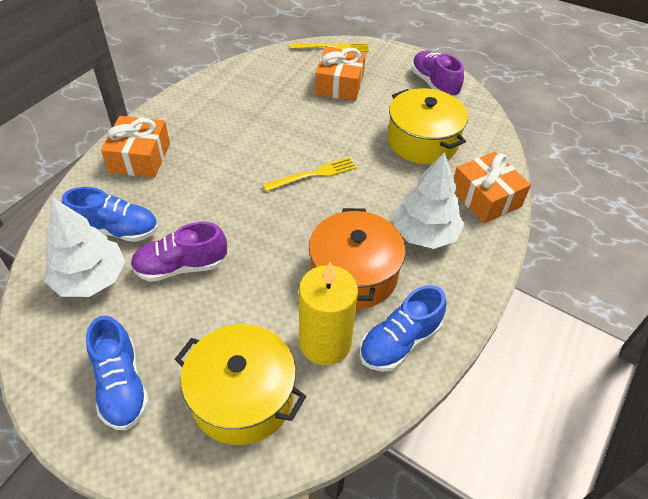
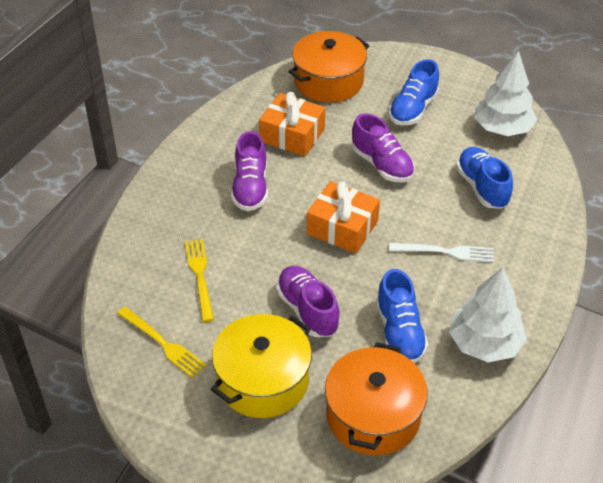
orange gift: [101,116,170,178] [315,47,366,101] [454,152,531,223] = 3 -> [259,92,325,156] [307,181,380,254] = 2
orange pot: [309,208,406,309] = 1 -> [288,31,369,103] [325,342,428,455] = 2
purple shoe: [131,222,227,282] [411,51,464,97] = 2 -> [231,131,268,211] [276,266,340,337] [352,113,415,182] = 3
white fork: none = 0 -> [389,243,494,262] = 1
yellow candle: [299,262,358,365] = 1 -> none = 0
yellow pot: [175,324,306,445] [387,88,468,164] = 2 -> [211,314,312,418] = 1

